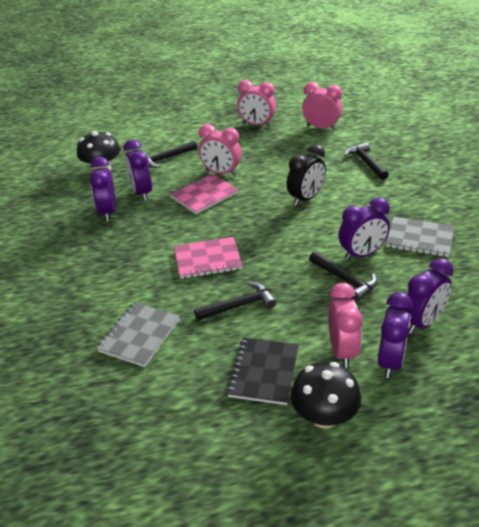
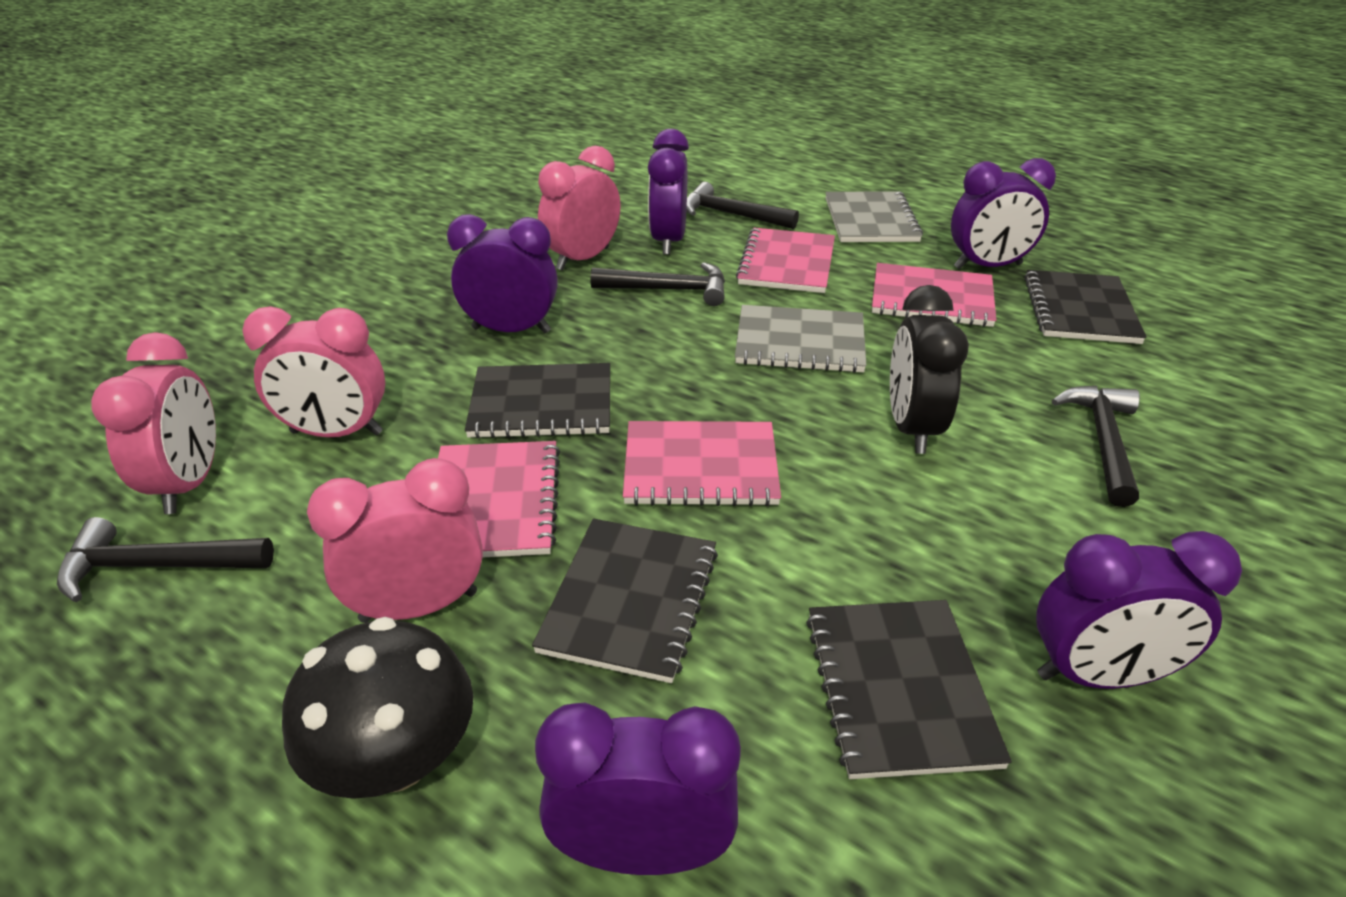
black mushroom: [77,131,120,170] [291,362,361,429] = 2 -> [282,617,473,799] = 1
black notebook: [227,338,299,405] = 1 -> [465,363,610,439] [532,519,718,683] [806,600,1012,779] [1024,270,1147,344] = 4
pink notebook: [170,174,239,214] [174,237,243,279] = 2 -> [438,441,560,557] [623,421,781,506] [736,228,835,293] [872,263,996,327] = 4

